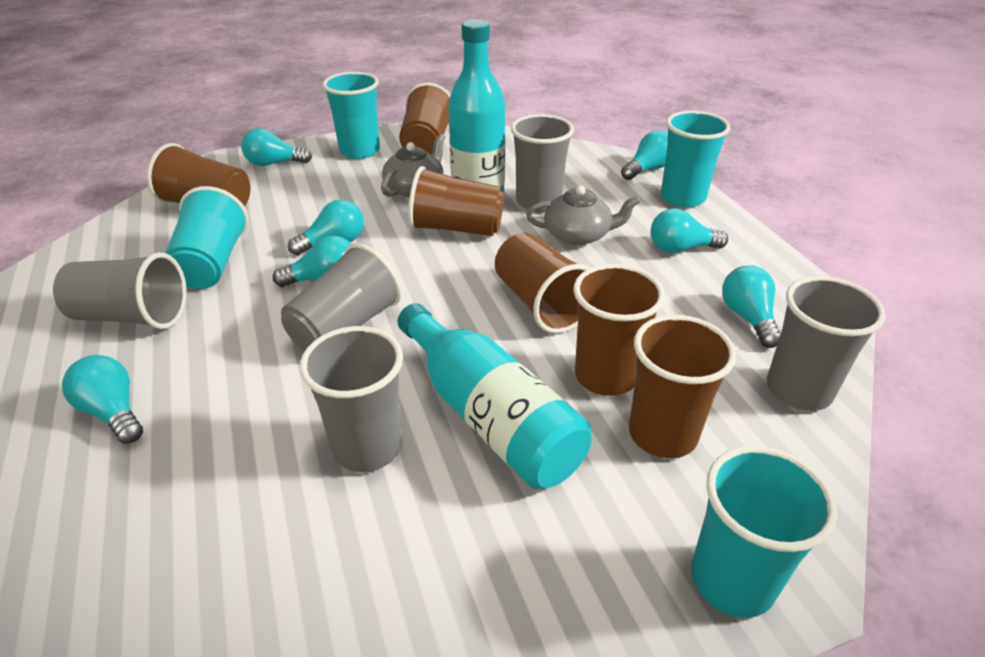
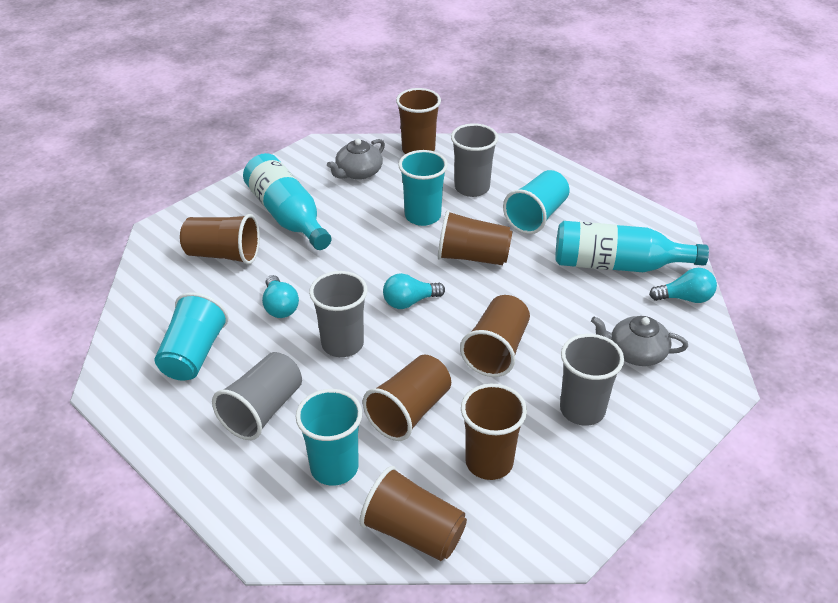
brown cup: [147,143,250,207] [399,83,451,154] [408,166,504,236] [495,233,590,333] [574,264,665,396] [629,315,736,458] = 6 -> [180,214,260,265] [359,466,467,561] [363,355,451,441] [396,88,441,154] [438,210,513,265] [460,295,530,377] [461,384,527,480] = 7
grey cup: [53,252,187,329] [281,243,402,351] [300,326,403,472] [511,114,574,212] [767,276,886,411] = 5 -> [212,352,302,440] [309,271,367,357] [451,123,498,197] [560,334,624,426] = 4
turquoise light bulb: [62,355,143,444] [241,128,312,166] [273,236,351,287] [288,199,364,255] [621,130,668,180] [651,208,728,253] [722,265,780,348] = 7 -> [262,275,299,318] [383,273,445,309] [649,268,717,303] = 3

